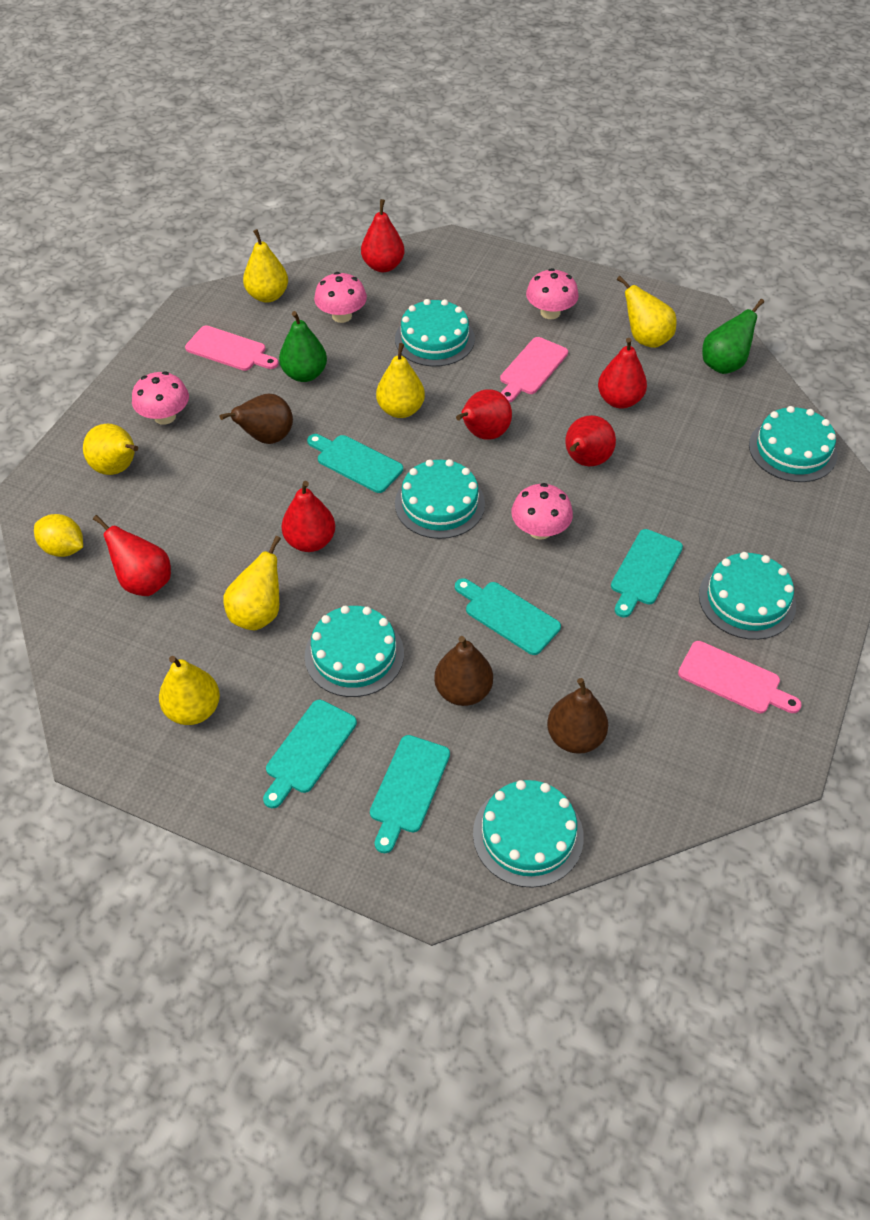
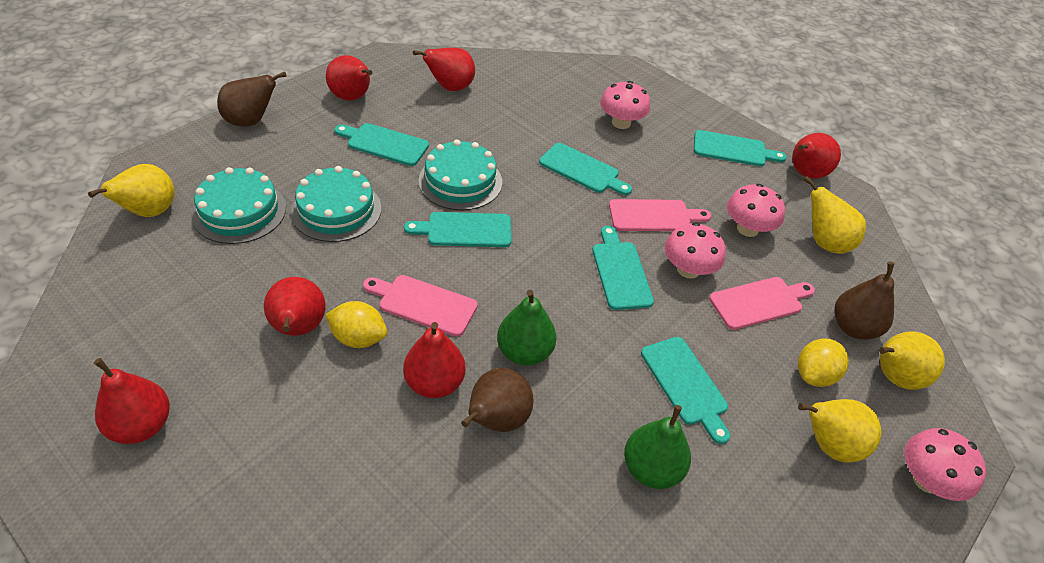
turquoise cake: [305,605,404,697] [395,299,475,367] [395,459,485,539] [473,780,584,888] [699,552,796,640] [749,406,838,482] = 6 -> [192,167,286,244] [291,166,381,242] [418,140,502,210] = 3
turquoise cutting board: [263,700,357,808] [307,434,403,493] [370,735,450,853] [455,578,561,655] [611,529,683,618] = 5 -> [334,123,429,166] [404,212,511,247] [539,143,632,195] [592,226,654,310] [641,337,730,444] [694,130,787,166] = 6
yellow lemon: [34,514,83,557] = 1 -> [325,301,387,348] [798,338,849,387] = 2
yellow pear: [83,424,138,475] [159,656,220,725] [223,536,281,630] [243,229,288,303] [376,343,425,418] [617,276,677,348] = 6 -> [88,164,175,217] [798,399,881,463] [803,176,866,254] [879,331,945,390] = 4

